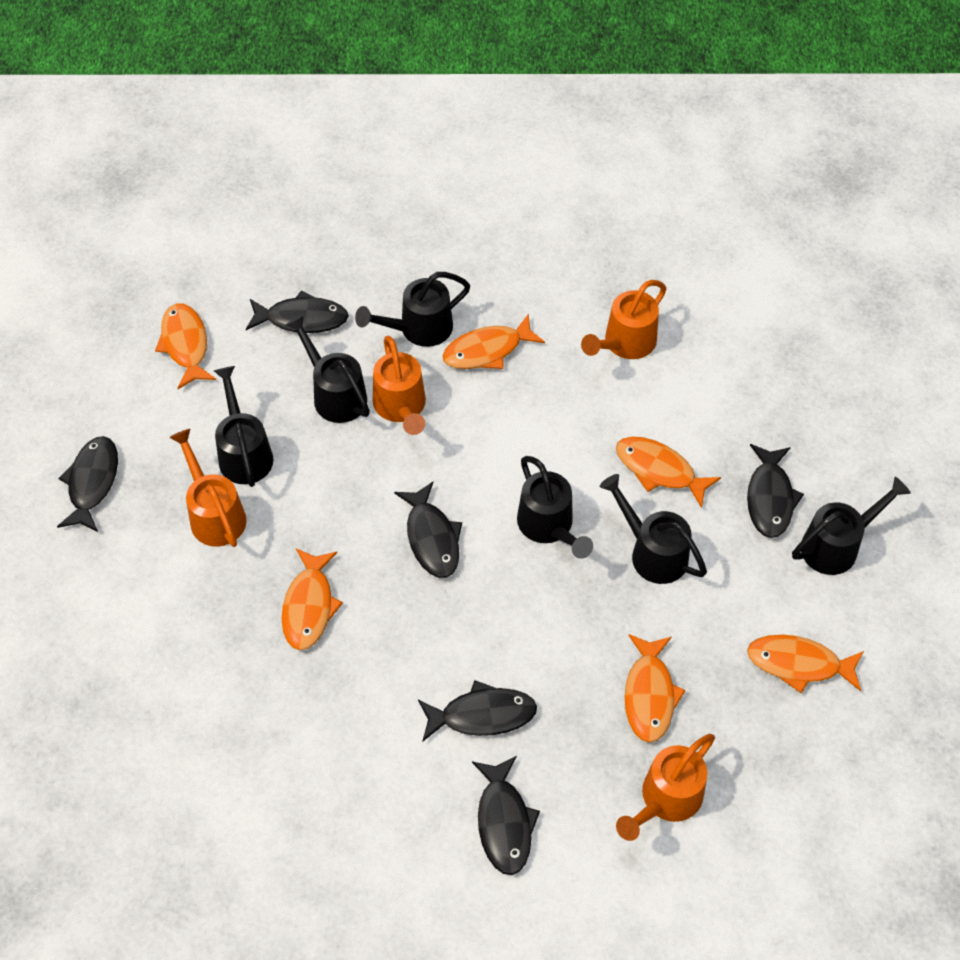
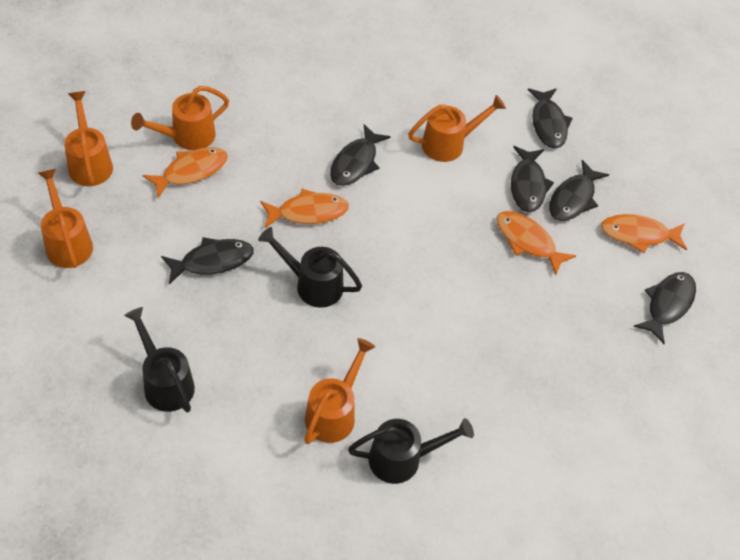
black watering can: [214,366,273,487] [286,315,370,423] [355,272,470,347] [517,456,593,559] [600,474,707,584] [792,477,911,575] = 6 -> [124,307,195,412] [258,227,362,308] [348,418,474,484] = 3
orange fish: [155,303,216,389] [282,548,343,650] [443,314,545,369] [616,437,721,508] [624,634,686,743] [747,635,864,693] = 6 -> [143,147,228,198] [260,189,349,228] [497,211,576,275] [601,214,687,253] = 4
orange watering can: [169,429,247,547] [373,336,426,435] [581,280,666,359] [616,734,715,841] = 4 -> [38,169,93,268] [64,91,113,186] [131,86,229,150] [304,338,375,444] [408,95,506,162] = 5

